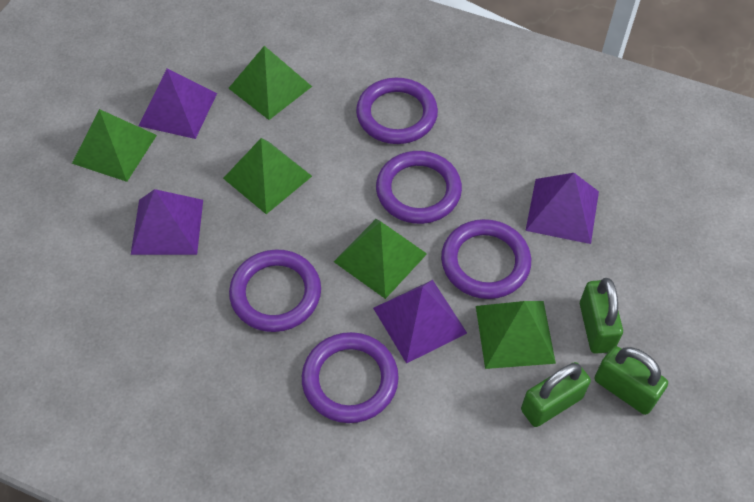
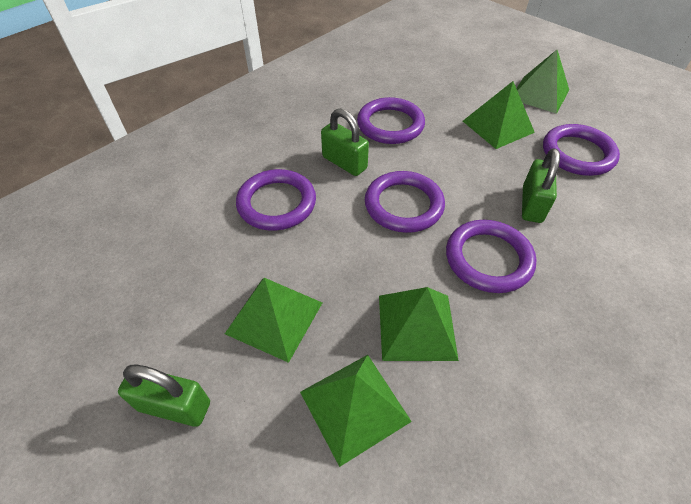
purple pyramid: [131,189,203,255] [139,69,217,139] [373,280,467,363] [525,173,599,244] = 4 -> none = 0

